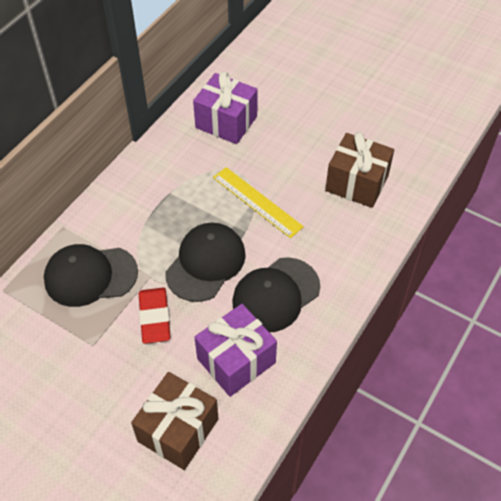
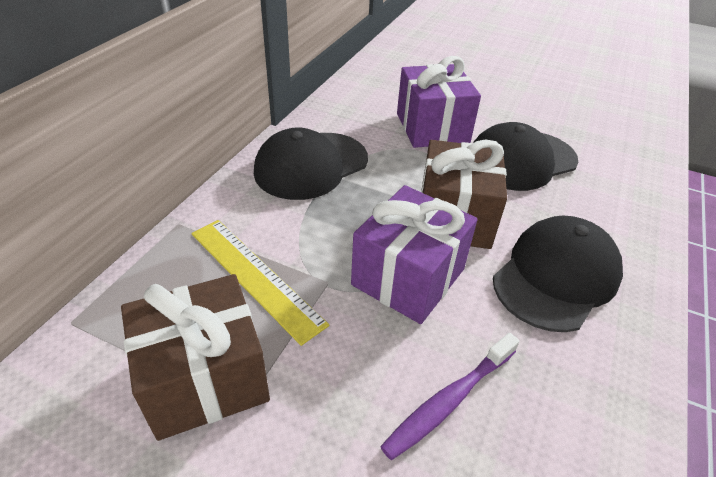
purple toothbrush: none = 0 -> [380,333,520,460] = 1
red eraser: [139,288,171,344] = 1 -> none = 0

